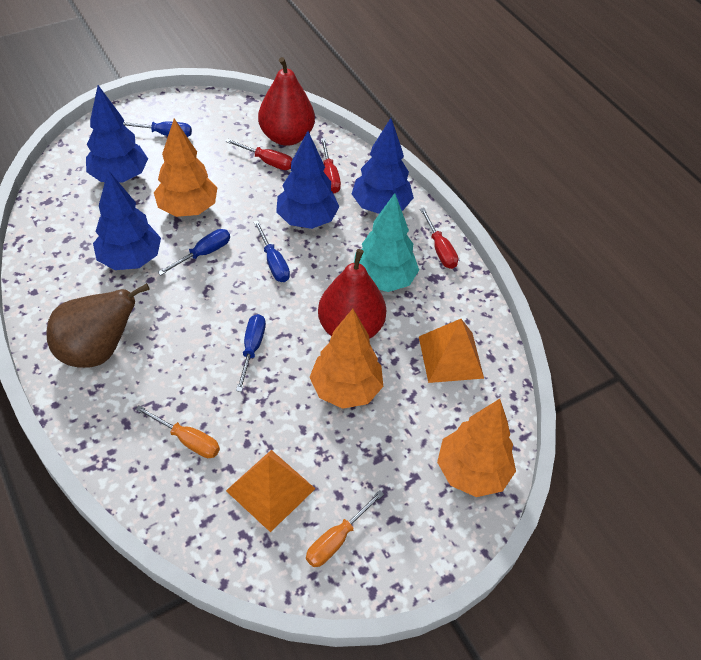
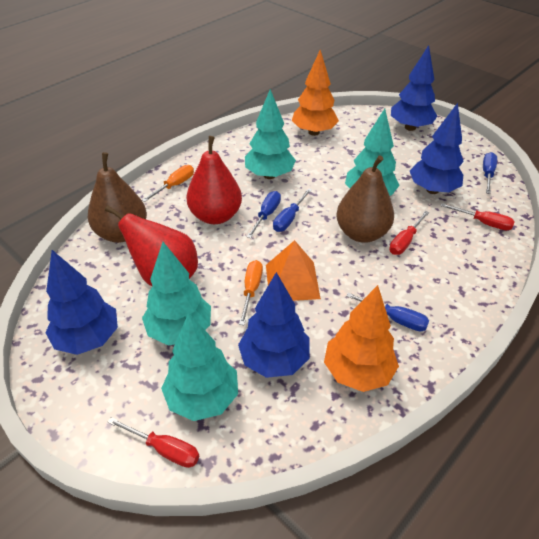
brown pear: [46,283,150,368] = 1 -> [88,152,147,243] [336,155,394,243] = 2
orange pyramid: [226,450,315,532] [419,319,484,383] = 2 -> [266,240,321,301] = 1
orange tree: [154,118,217,217] [310,309,383,409] [437,399,516,497] = 3 -> [292,50,339,136] [324,285,399,392] = 2
turquoise tree: [354,193,419,292] = 1 -> [142,242,211,346] [161,312,238,421] [245,89,296,179] [345,109,400,196] = 4

